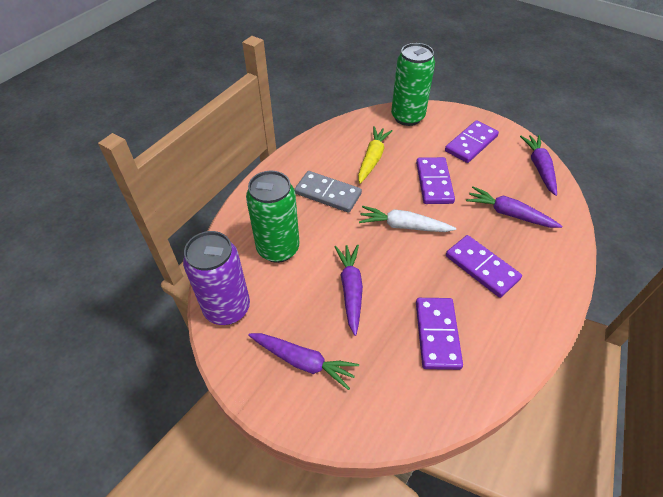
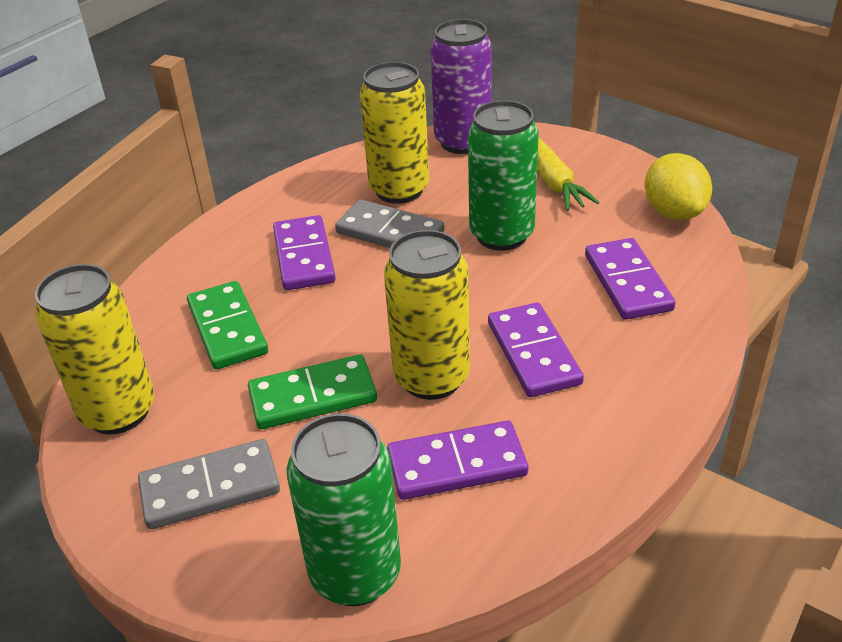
green domino: none = 0 -> [187,281,268,369] [248,355,377,429] = 2
grey domino: [295,171,362,213] = 1 -> [138,439,280,529] [335,199,445,248] = 2
purple carrot: [248,333,359,390] [335,244,363,336] [466,186,562,228] [520,135,557,196] = 4 -> none = 0
white carrot: [359,206,456,232] = 1 -> none = 0
yellow can: none = 0 -> [35,264,154,435] [360,62,429,204] [384,230,470,400] = 3
yellow lemon: none = 0 -> [645,153,712,220] = 1

